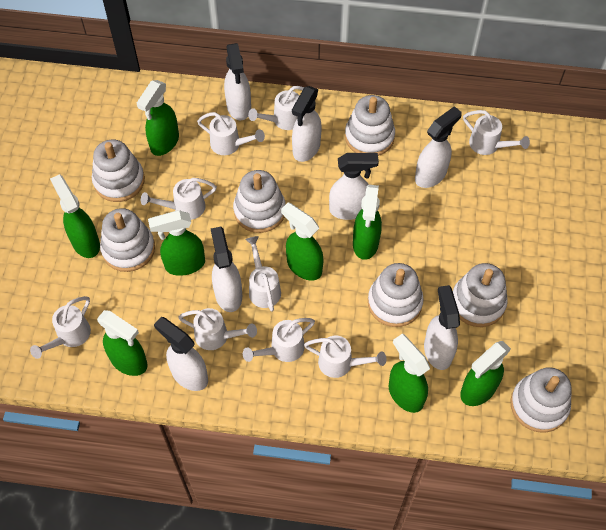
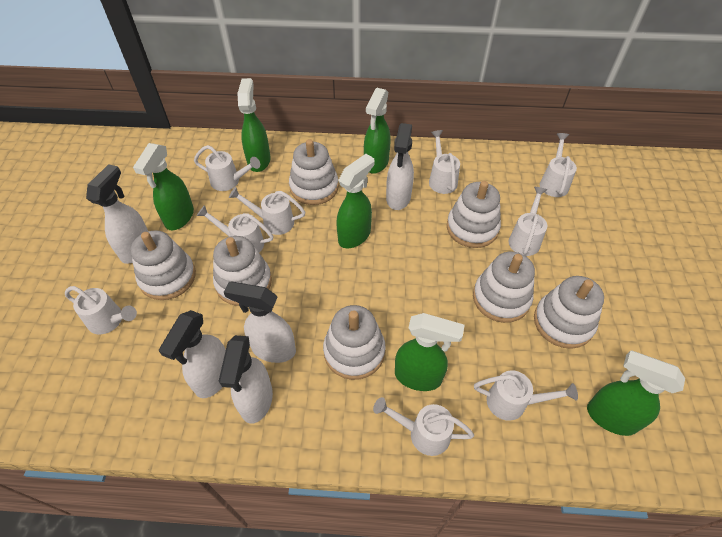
green spray bottle: [50,174,100,258] [97,310,148,376] [137,80,179,156] [148,210,205,276] [281,202,323,281] [353,185,382,260] [389,334,430,413] [460,341,511,406] = 8 -> [133,143,194,230] [238,78,271,172] [336,154,374,248] [364,88,391,174] [395,313,465,391] [587,351,685,436] = 6
white spray bottle: [154,317,208,391] [211,227,242,312] [224,43,251,120] [292,86,322,162] [329,153,379,220] [415,106,462,188] [424,285,460,370] = 7 -> [86,164,148,264] [159,310,226,398] [219,335,273,424] [224,282,296,363] [386,123,414,210] = 5

